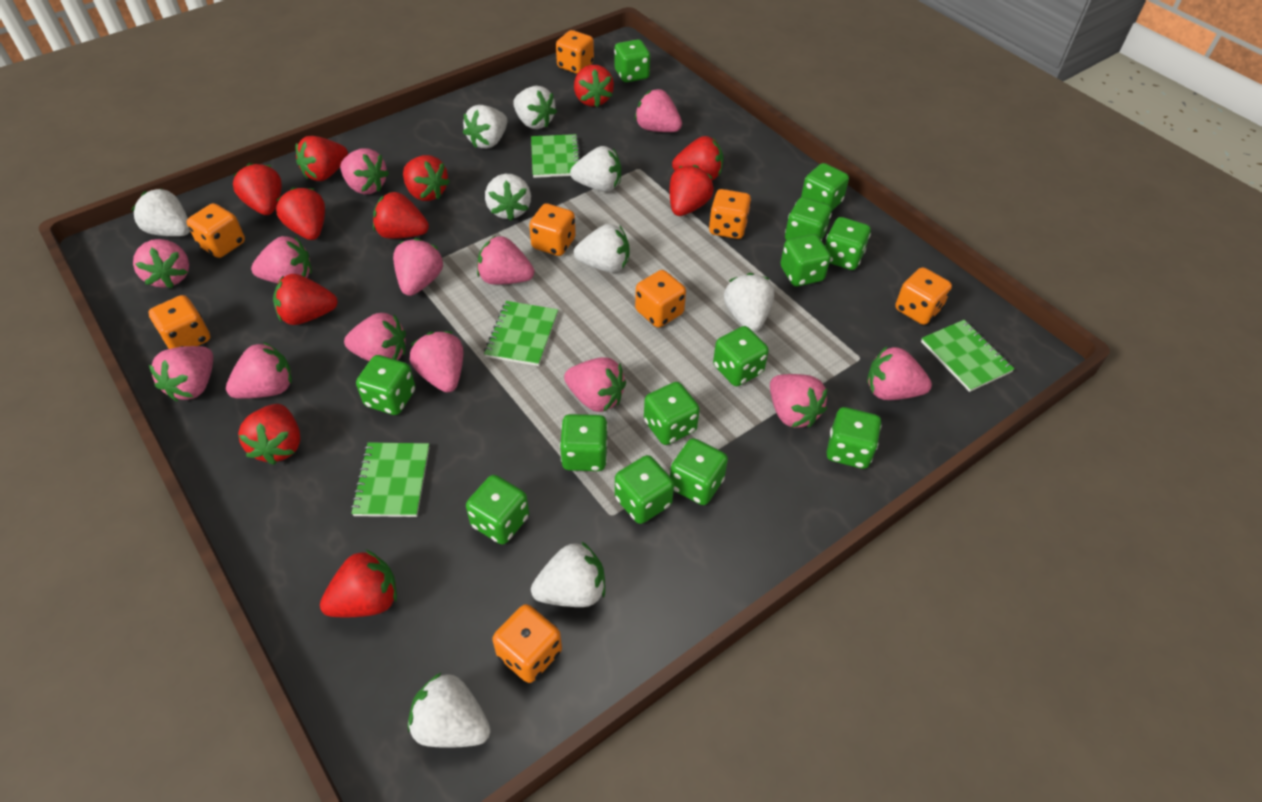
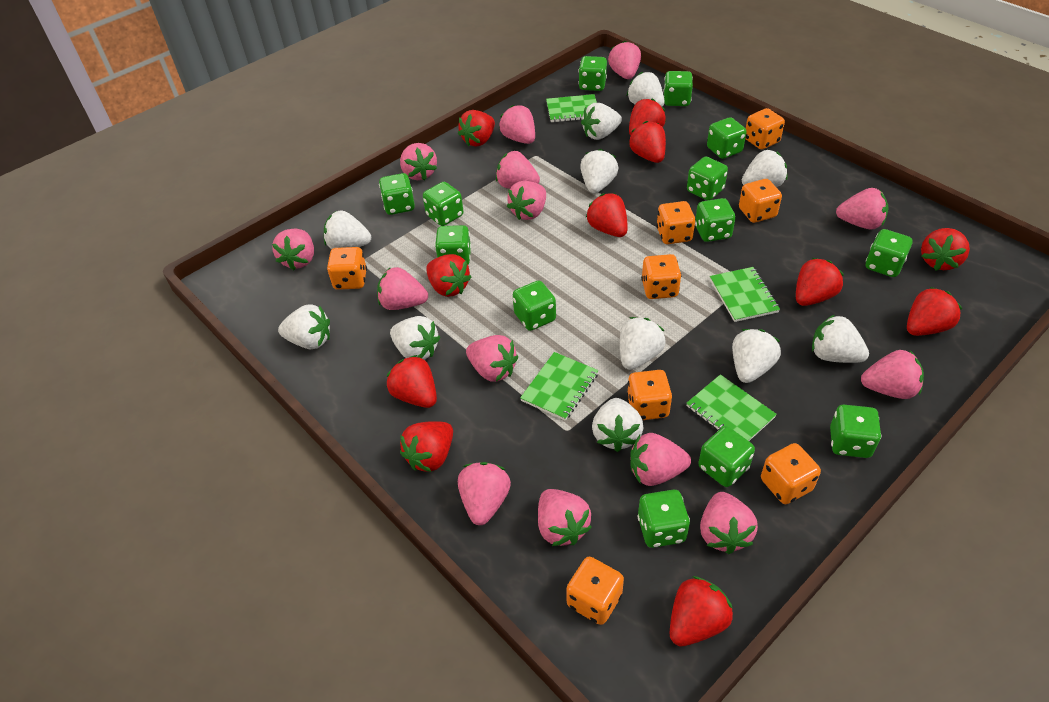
pink strawberry: [133,239,189,288] [149,346,213,401] [226,342,292,399] [251,236,312,283] [340,148,389,194] [344,313,406,361] [393,238,443,296] [410,331,464,393] [477,236,534,285] [564,357,626,412] [635,89,682,132] [770,374,828,428] [867,346,932,400] = 13 -> [272,229,314,270] [377,267,428,310] [400,143,437,181] [458,462,511,525] [466,335,518,382] [496,151,540,189] [499,105,535,144] [507,181,546,220] [538,489,592,546] [608,41,641,79] [631,433,691,486] [700,492,758,554] [836,188,888,230] [861,350,924,399] = 14
white strawberry: [132,188,190,237] [408,673,491,748] [463,105,507,149] [485,174,531,221] [513,86,557,129] [531,541,605,607] [570,146,621,192] [574,224,629,273] [724,273,774,332] = 9 -> [278,304,330,349] [324,210,371,249] [390,316,440,360] [580,149,618,193] [581,103,622,140] [592,398,643,452] [620,317,666,370] [627,72,665,107] [732,329,781,383] [742,150,787,187] [812,315,869,363] = 11

